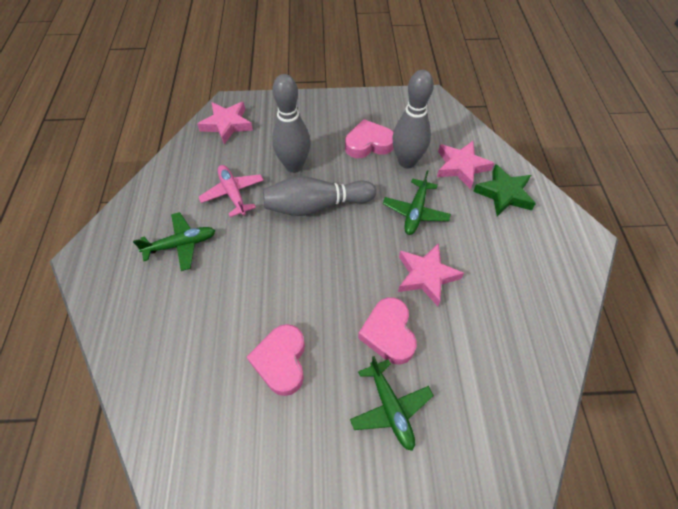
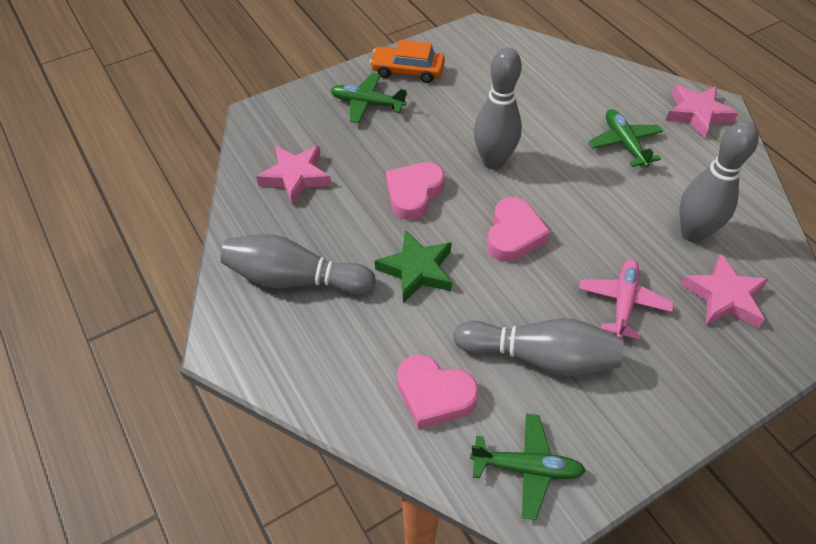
grey bowling pin: [263,176,376,216] [272,74,311,173] [392,70,434,168] = 3 -> [220,234,376,295] [453,318,623,376] [474,48,522,169] [680,121,759,243] = 4
orange car: none = 0 -> [370,40,445,83] = 1

